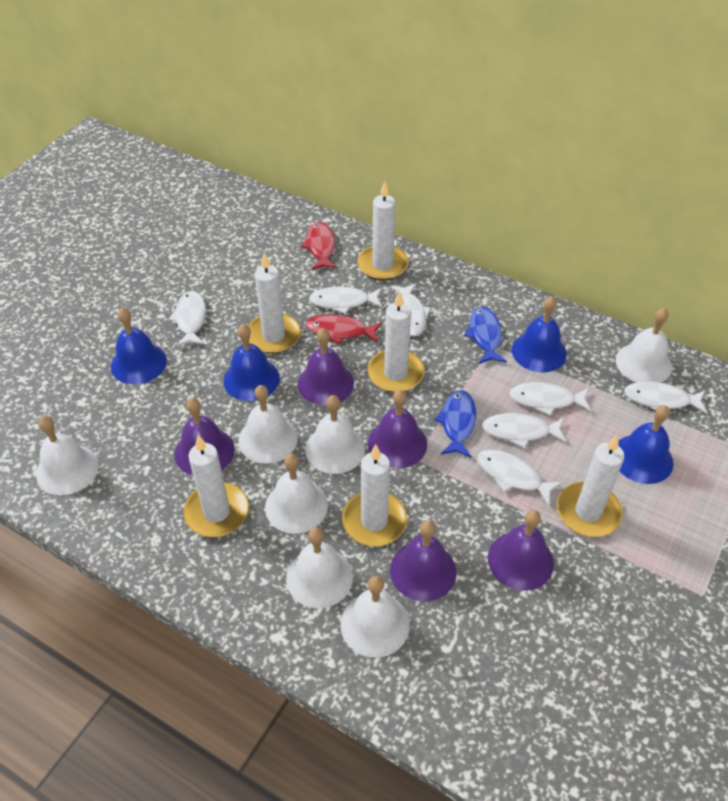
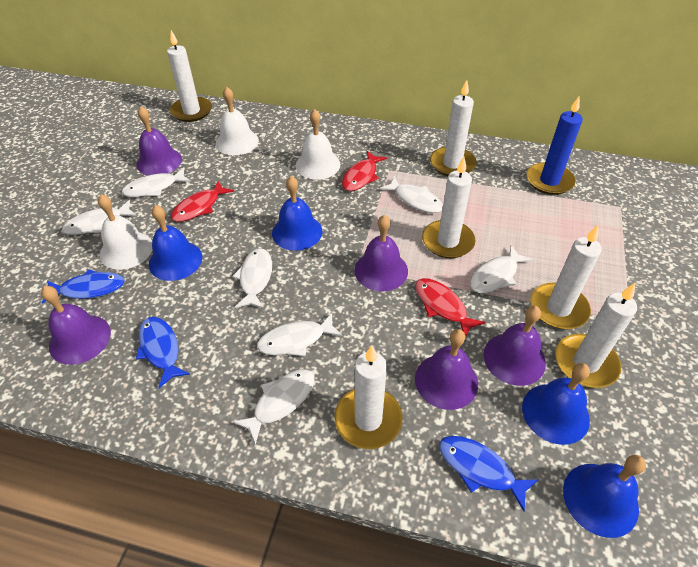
blue candle: none = 0 -> [527,97,583,195] = 1
blue fish: [434,390,476,458] [464,306,507,364] = 2 -> [42,269,125,304] [136,317,190,388] [439,436,538,512] = 3
red fish: [301,222,337,270] [306,314,382,345] = 2 -> [171,181,234,222] [342,151,387,191] [415,278,486,336] = 3
white bell: [36,416,98,495] [238,385,298,464] [265,454,328,534] [286,527,353,608] [305,395,365,474] [341,576,410,658] [616,308,672,383] = 7 -> [98,194,152,270] [215,87,259,155] [296,109,340,180] = 3

